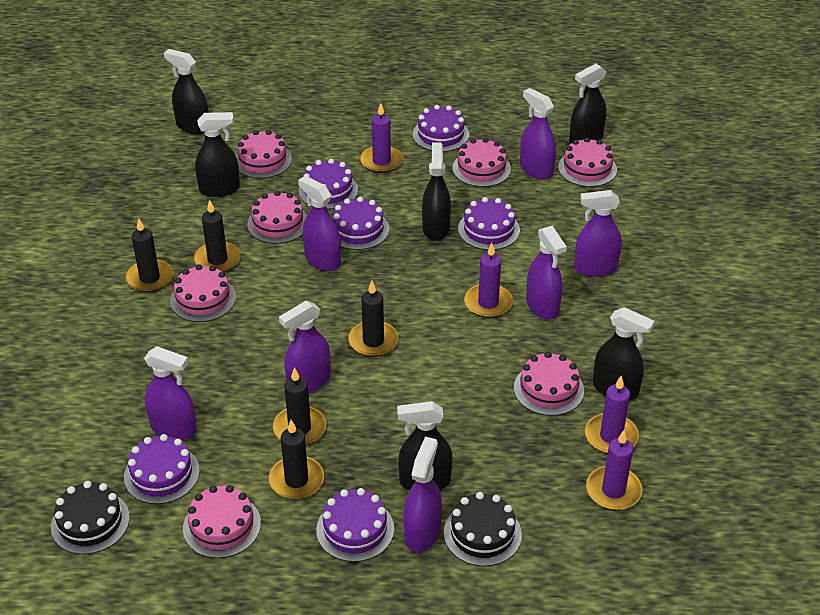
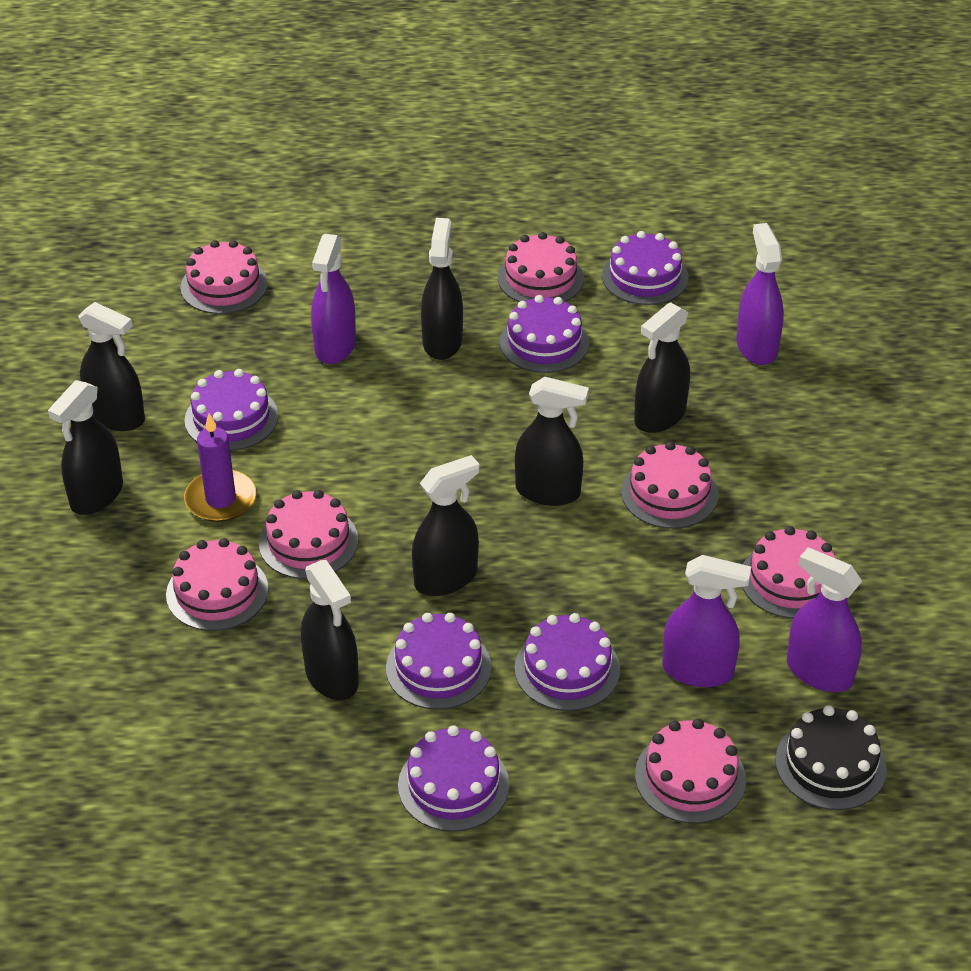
black cake: [51,481,130,554] [444,492,522,566] = 2 -> [775,705,887,810] = 1
black candle: [125,218,173,292] [194,199,241,272] [269,420,324,499] [273,367,326,445] [348,281,399,357] = 5 -> none = 0
black spray bottle: [164,49,209,134] [195,112,240,197] [397,401,452,491] [422,143,451,241] [569,64,607,144] [593,307,654,401] = 6 -> [48,380,123,515] [78,302,145,431] [301,560,359,700] [412,455,480,596] [421,218,463,360] [515,377,589,506] [634,302,690,433] = 7
purple candle: [360,103,403,173] [464,243,513,318] [585,376,639,454] [586,430,642,510] = 4 -> [184,413,256,522] = 1
purple spray bottle: [144,346,197,440] [279,301,331,393] [298,176,341,271] [403,437,442,552] [520,88,556,179] [526,226,567,320] [574,190,622,277] = 7 -> [311,234,356,364] [662,555,751,687] [736,223,784,365] [787,547,862,692] = 4

